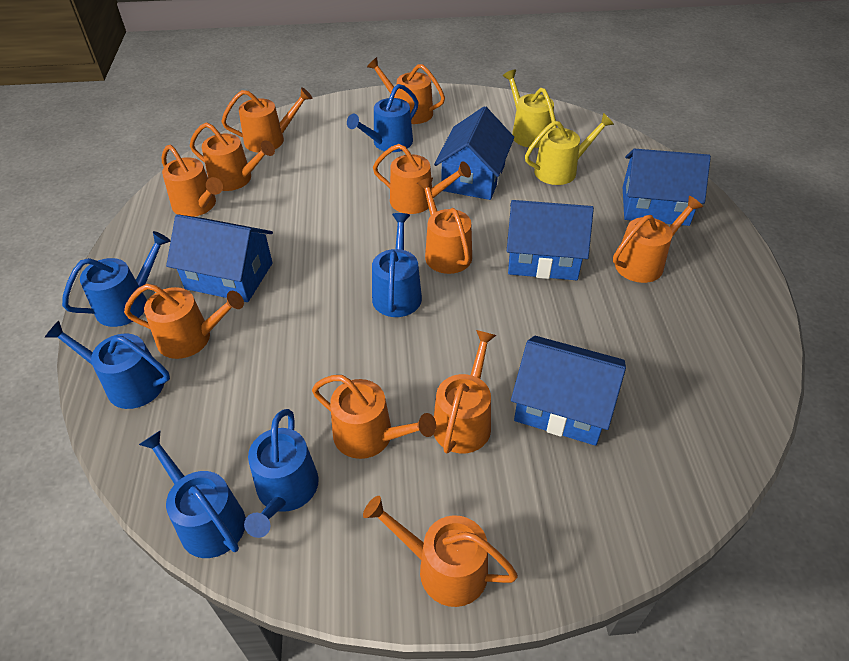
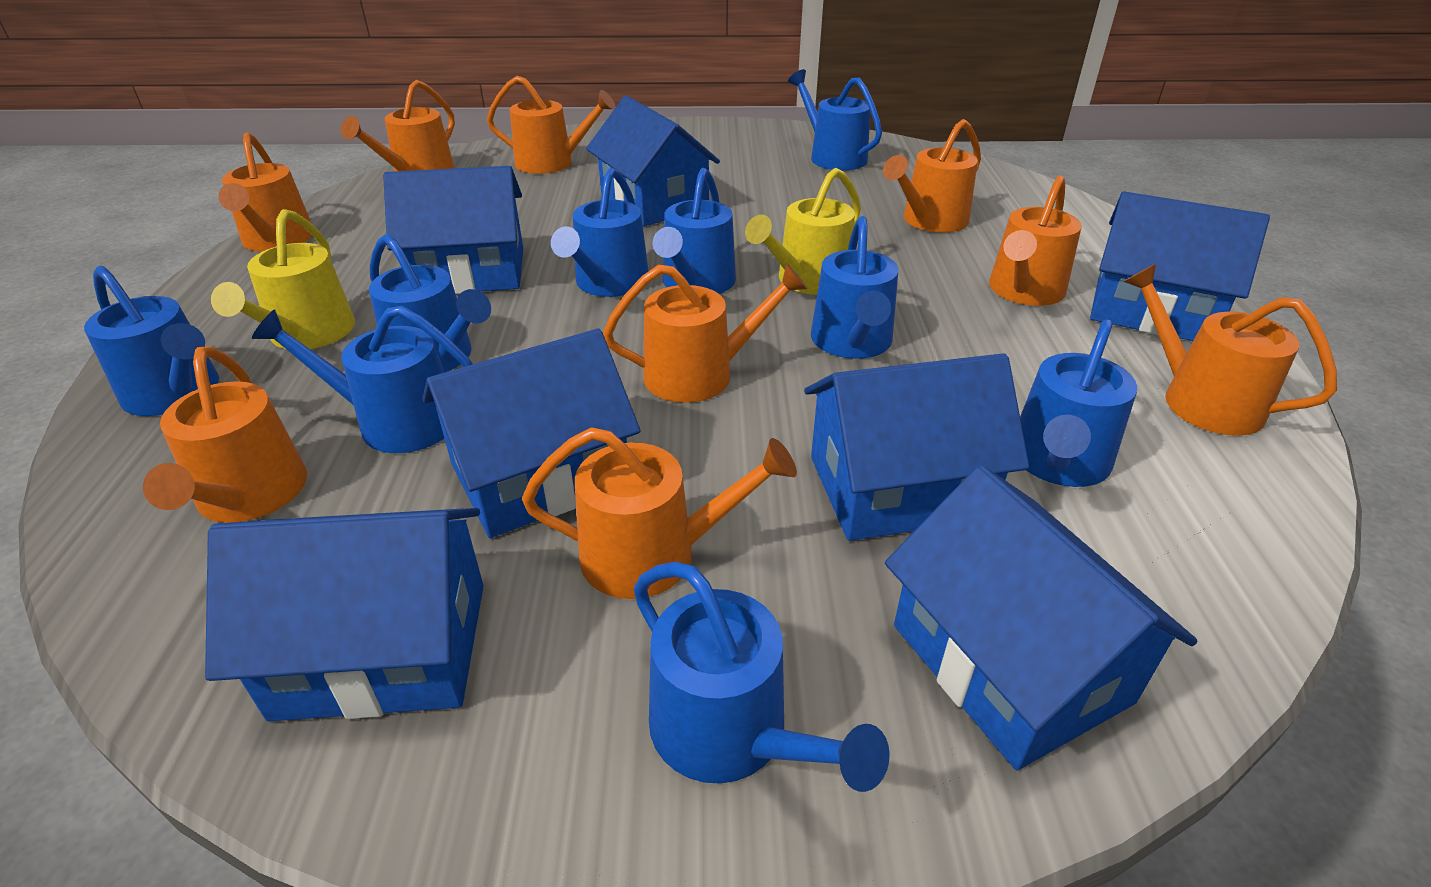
blue house: [166,214,273,302] [434,106,514,200] [507,200,594,280] [511,336,626,446] [623,149,711,226] = 5 -> [205,508,484,721] [383,166,523,294] [422,329,640,538] [586,96,720,226] [804,353,1029,541] [885,465,1197,770] [1090,192,1270,341] = 7
blue watering can: [45,321,170,409] [62,231,170,327] [139,430,246,558] [244,409,319,538] [347,84,419,152] [372,213,422,317] = 6 -> [84,266,219,416] [252,306,473,453] [369,234,491,373] [551,168,649,297] [634,562,890,792] [653,168,736,294] [788,69,882,171] [811,216,898,359] [1020,319,1137,487] = 9
orange watering can: [124,284,244,359] [162,145,223,217] [190,122,275,191] [221,87,313,153] [312,375,436,459] [363,496,518,607] [367,57,445,124] [373,144,471,214] [417,177,472,274] [434,330,496,453] [613,196,703,283] = 11 -> [143,346,307,523] [218,132,312,252] [341,80,455,172] [487,76,616,174] [522,427,797,599] [603,263,808,403] [883,119,981,233] [989,176,1082,306] [1123,264,1337,436] = 9

